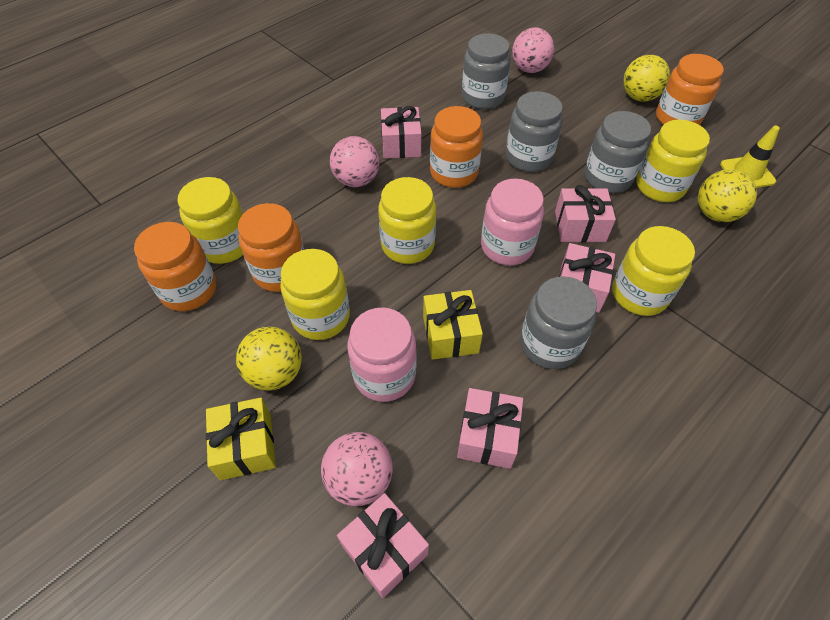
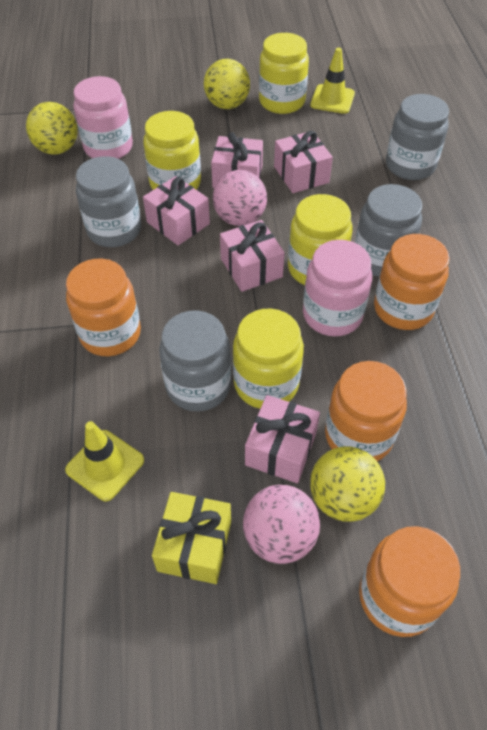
pink ball: [321,432,393,506] [330,136,379,187] [512,27,554,73] = 3 -> [213,170,267,226] [243,485,320,564] = 2
yellow gift: [206,398,276,480] [423,290,483,360] = 2 -> [152,492,231,584] = 1
yellow jar: [177,177,243,264] [280,249,350,340] [378,177,436,264] [612,226,695,316] [636,120,710,202] = 5 -> [143,111,201,190] [233,308,304,409] [259,33,309,114] [288,194,353,285] = 4
yellow traffic cone: [720,126,780,188] = 1 -> [65,421,144,501] [310,48,355,114] = 2

